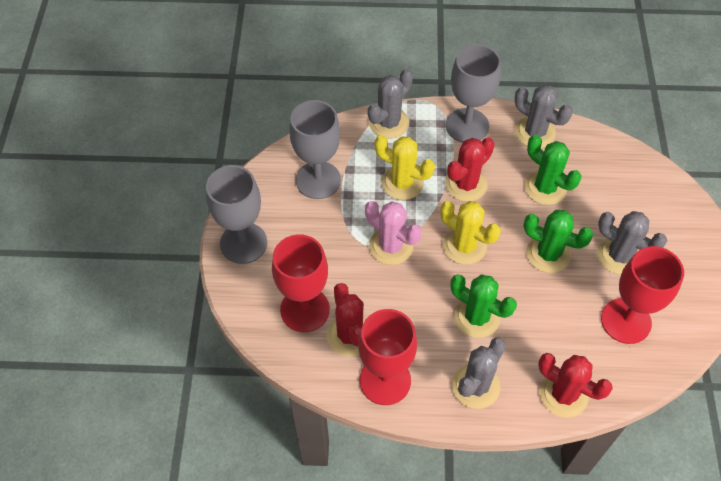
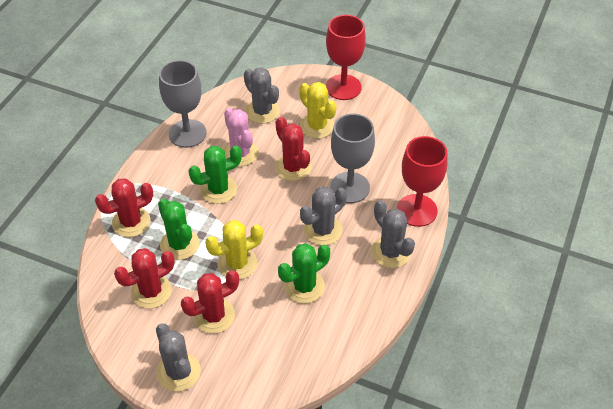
grey goblet: [206,165,267,264] [289,100,341,199] [446,44,501,143] = 3 -> [159,60,206,148] [330,114,375,203] = 2
red cactus: [327,283,366,357] [445,137,495,202] [538,353,613,418] = 3 -> [95,178,153,237] [114,248,175,309] [181,270,239,334] [275,117,311,181] = 4
red goblet: [272,234,330,332] [358,309,417,405] [601,246,684,344] = 3 -> [326,15,366,100] [397,136,447,227] = 2

